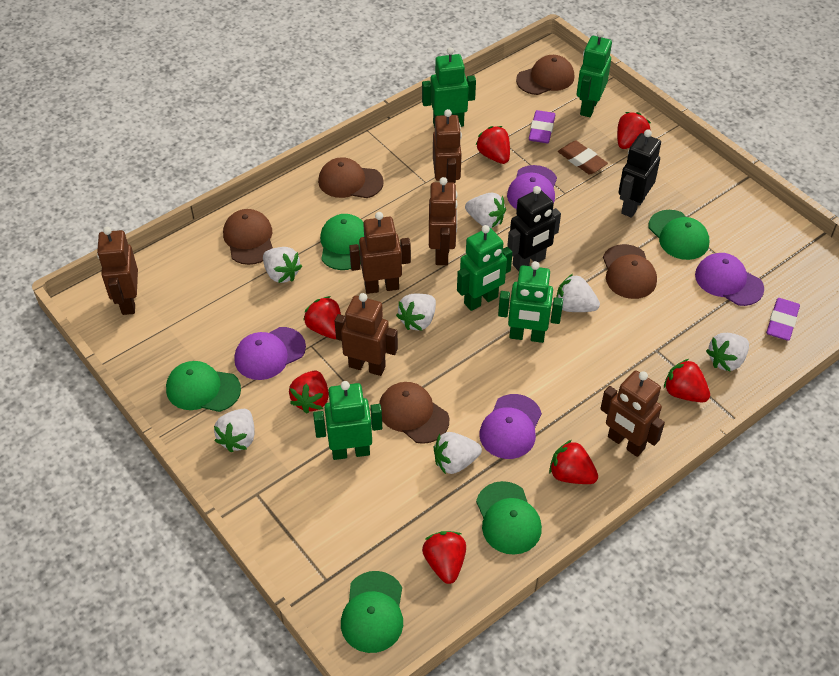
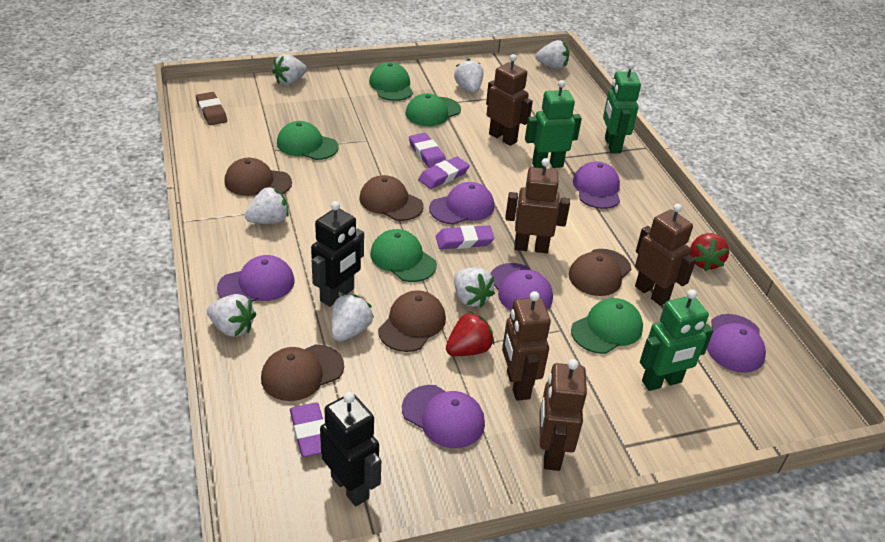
brown robot: [97,227,138,315] [335,293,398,376] [349,212,411,294] [429,177,458,265] [433,109,462,183] [600,370,665,457] = 6 -> [486,54,533,146] [502,291,551,401] [505,158,570,253] [540,359,587,471] [635,204,696,306] = 5
green robot: [313,381,382,460] [422,47,476,128] [457,225,513,311] [498,261,563,343] [577,30,612,117] = 5 -> [525,80,582,168] [603,62,641,154] [640,289,713,391] = 3
purple cap: [234,327,306,380] [479,394,542,459] [507,165,557,209] [695,253,764,306] = 4 -> [217,255,295,302] [402,385,485,448] [429,182,494,225] [490,263,553,311] [573,161,620,209] [707,314,766,373] = 6
purple eraser: [529,110,555,143] [766,298,800,341] = 2 -> [290,402,325,457] [409,133,446,168] [418,156,470,189] [436,225,495,249] = 4
red strawberry: [289,371,329,414] [303,296,341,339] [422,531,466,584] [476,126,510,164] [549,440,598,484] [617,112,651,149] [664,359,710,402] = 7 -> [446,312,494,356] [690,233,729,271] = 2

